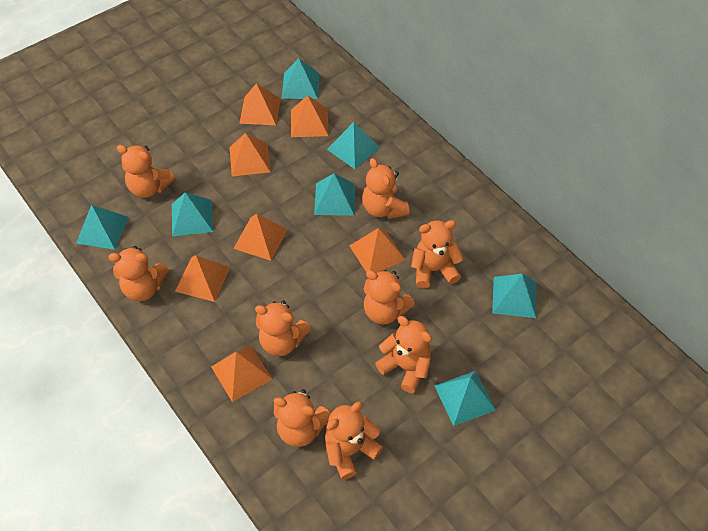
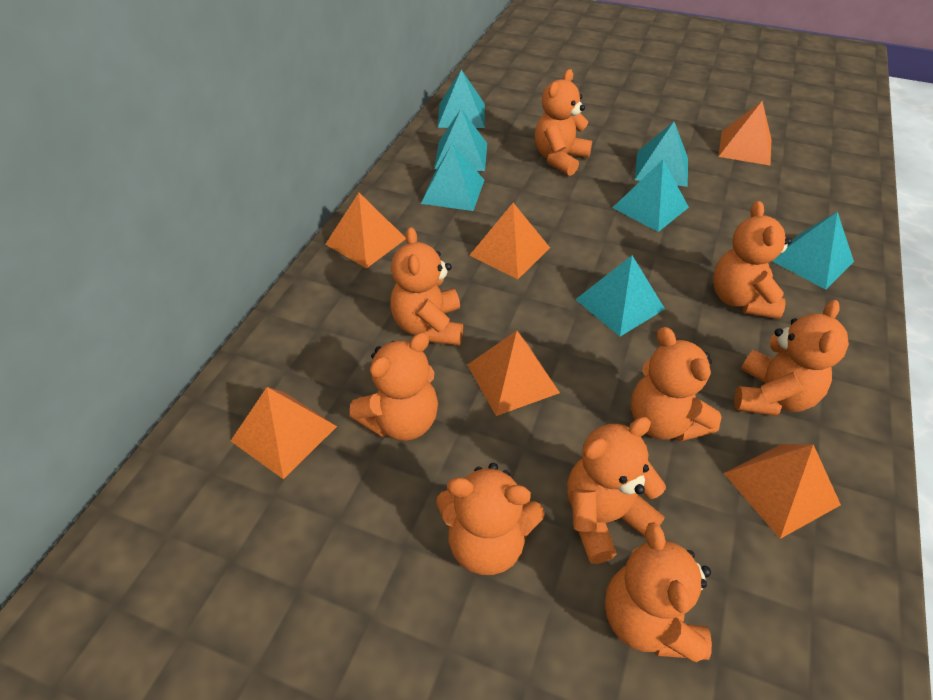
orange pyramid: [175,255,230,302] [211,345,273,402] [230,133,271,176] [233,214,288,261] [239,83,281,125] [291,96,329,137] [349,228,405,273] = 7 -> [231,387,337,479] [325,193,406,269] [468,331,560,416] [469,203,550,279] [718,101,772,166] [724,444,841,539] = 6

